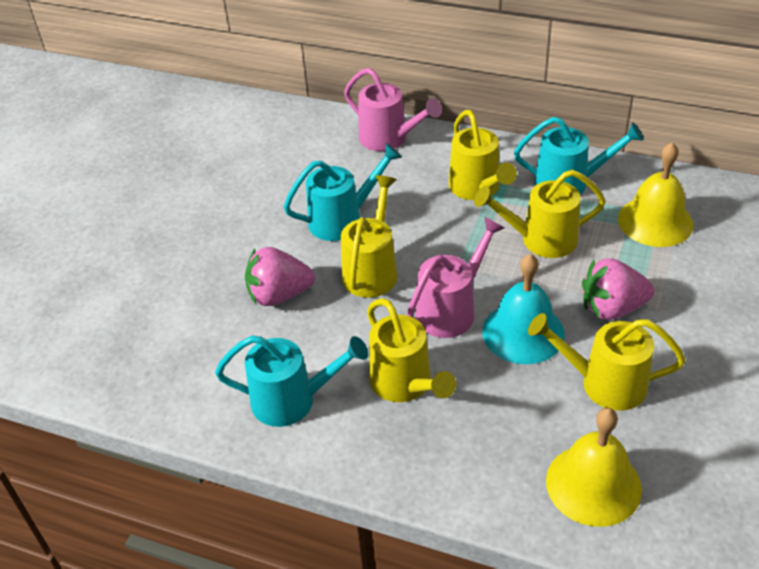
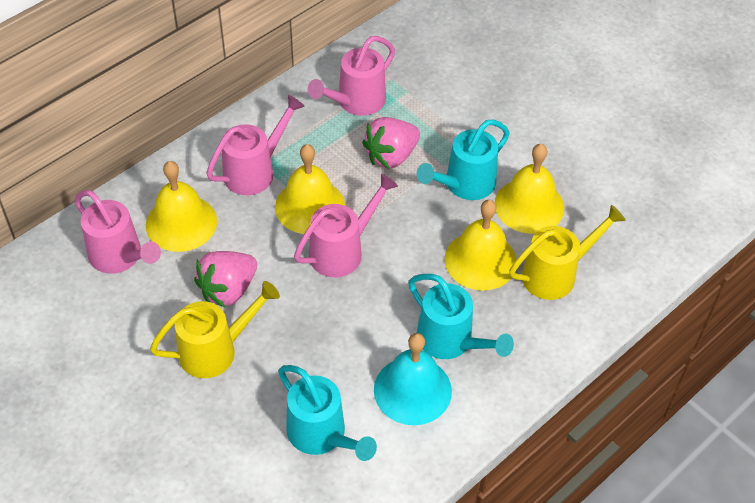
pink watering can: [344,68,442,151] [407,217,504,338] = 2 -> [74,190,161,274] [206,95,305,195] [294,174,398,278] [308,36,395,116] = 4
yellow bell: [546,408,642,527] [618,142,693,247] = 2 -> [146,161,217,252] [275,144,345,234] [445,200,517,291] [495,144,564,234] = 4
yellow watering can: [341,175,398,298] [367,298,456,402] [449,110,517,200] [474,170,606,258] [528,313,686,411] = 5 -> [150,281,280,378] [509,205,626,300] = 2

